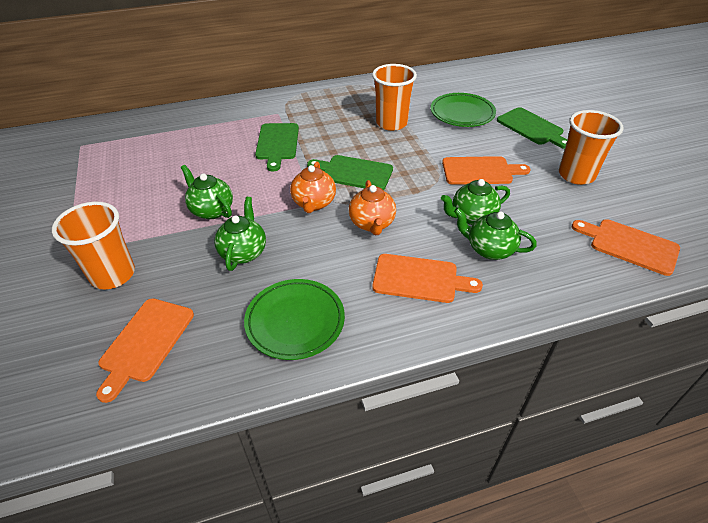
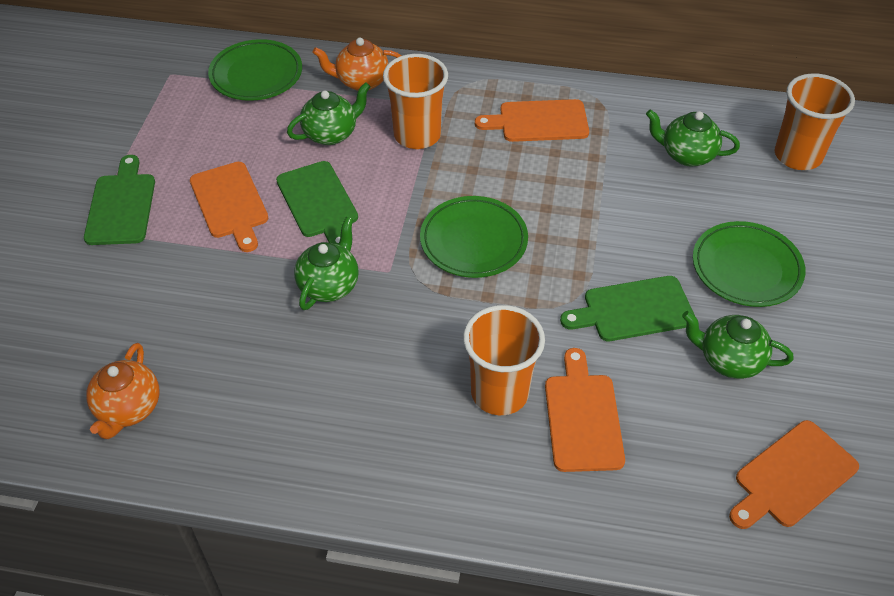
green plate: [244,279,345,360] [431,93,496,127] = 2 -> [208,39,302,101] [420,196,528,278] [693,221,806,307] = 3

